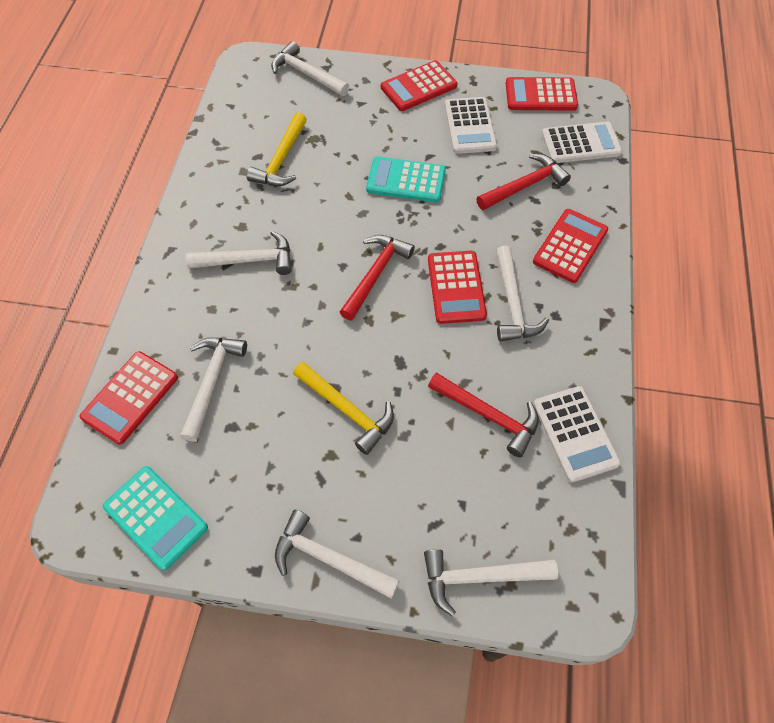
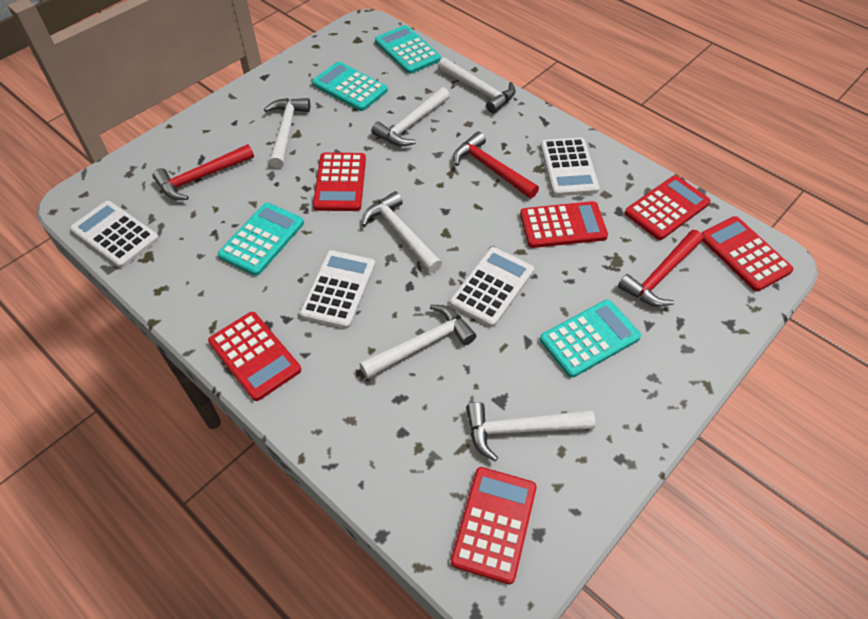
red calculator: [79,351,178,445] [381,60,457,111] [428,251,487,324] [506,77,578,111] [533,209,608,283] = 5 -> [208,312,301,401] [313,153,366,211] [451,467,537,585] [520,201,608,248] [625,175,711,240] [701,216,793,292] = 6
turquoise calculator: [103,466,208,570] [366,156,446,202] = 2 -> [218,203,304,276] [312,62,388,111] [375,25,441,74] [540,300,641,378] = 4
white calculator: [445,97,497,154] [533,386,621,482] [542,121,622,163] = 3 -> [70,201,159,268] [300,250,375,329] [450,247,534,327] [540,138,599,196] = 4
yellow hammer: [247,112,307,186] [293,362,394,455] = 2 -> none = 0

